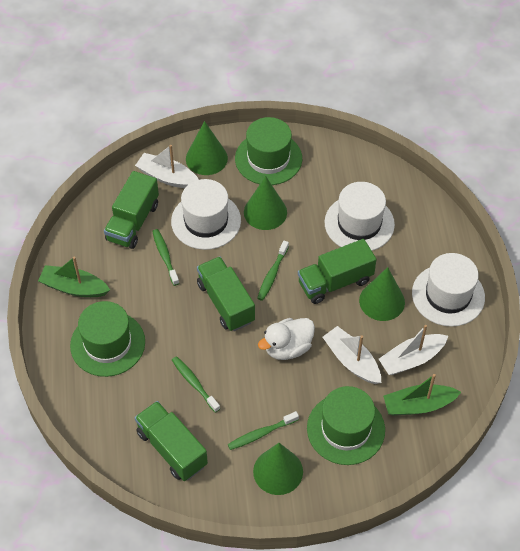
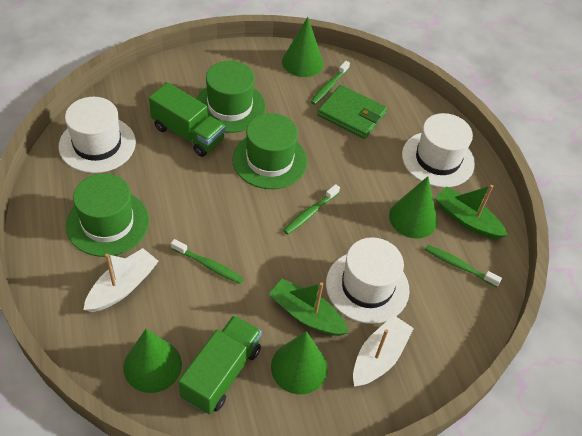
green truck: [104,171,159,249] [135,401,208,481] [197,257,255,331] [298,239,377,304] = 4 -> [149,82,225,157] [178,315,262,414] = 2
green wallet: none = 0 -> [317,85,387,139] = 1
white boat: [135,145,199,188] [323,326,381,384] [379,325,448,375] = 3 -> [83,248,159,312] [353,315,414,387] = 2
white duck: [258,318,315,360] = 1 -> none = 0

